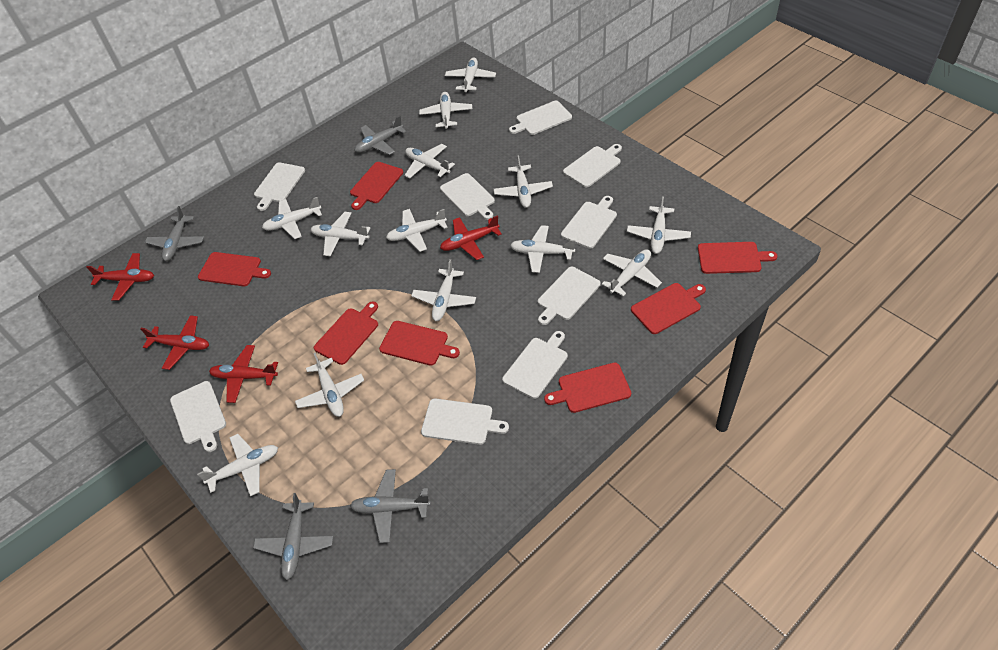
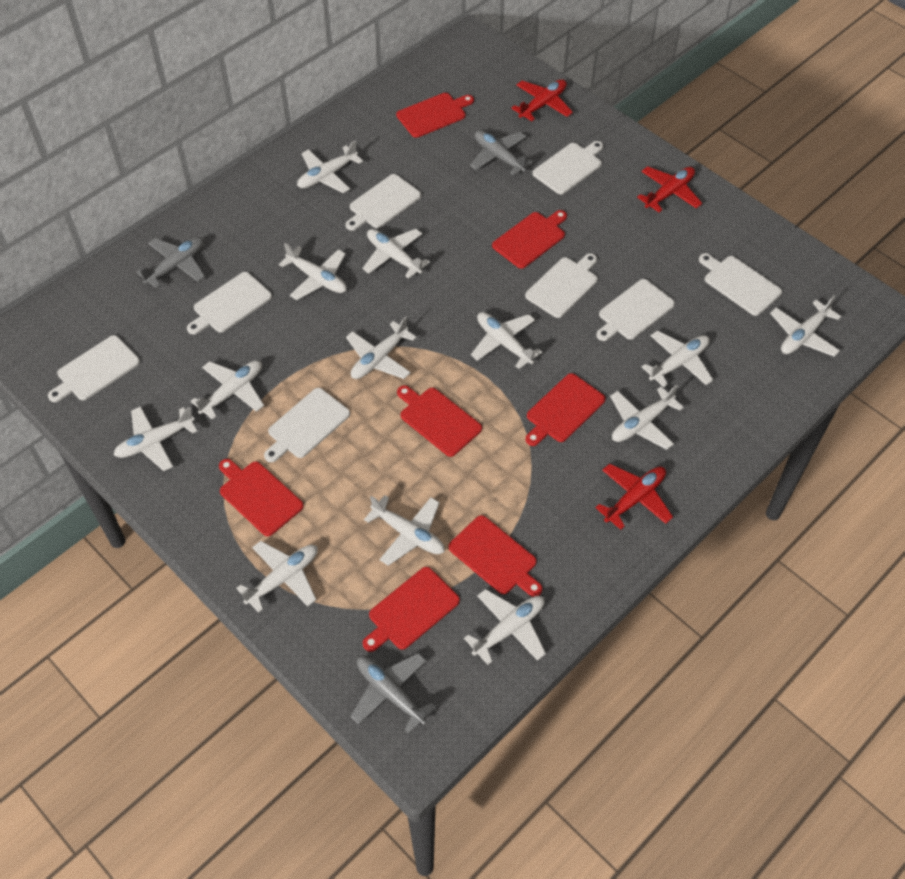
grey plane: [145,206,204,261] [253,493,333,580] [350,469,431,543] [355,116,406,155] = 4 -> [136,237,205,288] [350,653,436,733] [470,130,534,176] = 3
red plane: [87,253,154,301] [140,315,209,370] [209,345,278,403] [440,215,502,260] = 4 -> [511,79,573,121] [595,463,673,530] [637,166,702,212] = 3
white cutting board: [170,381,226,452] [254,162,305,211] [421,398,509,445] [440,173,495,220] [502,331,568,399] [509,101,572,135] [538,267,601,325] [561,196,617,249] [563,144,622,188] = 9 -> [48,335,140,402] [187,272,272,335] [264,388,350,462] [346,174,421,231] [525,253,598,318] [532,141,604,194] [596,279,675,341] [699,253,782,316] = 8

